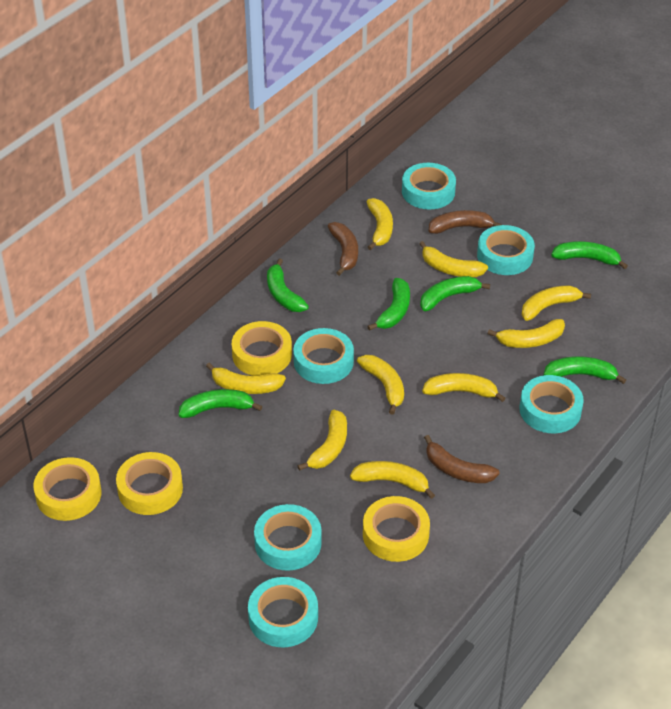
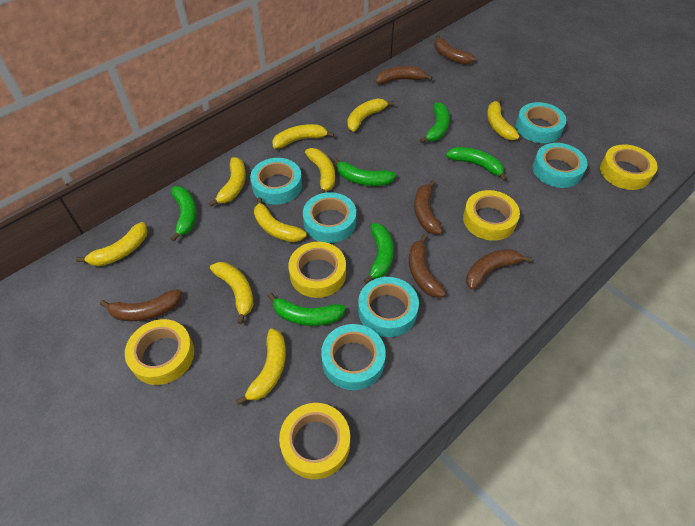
brown banana: [328,222,358,276] [424,435,499,483] [429,210,502,234] = 3 -> [100,289,182,321] [376,66,433,84] [409,234,446,298] [414,180,443,234] [435,35,476,65] [466,249,532,290] = 6
yellow tape: [33,457,102,521] [116,452,183,515] [232,321,292,376] [363,496,430,562] = 4 -> [125,319,194,385] [279,403,350,479] [288,242,346,298] [463,190,520,241] [600,144,658,190] = 5

